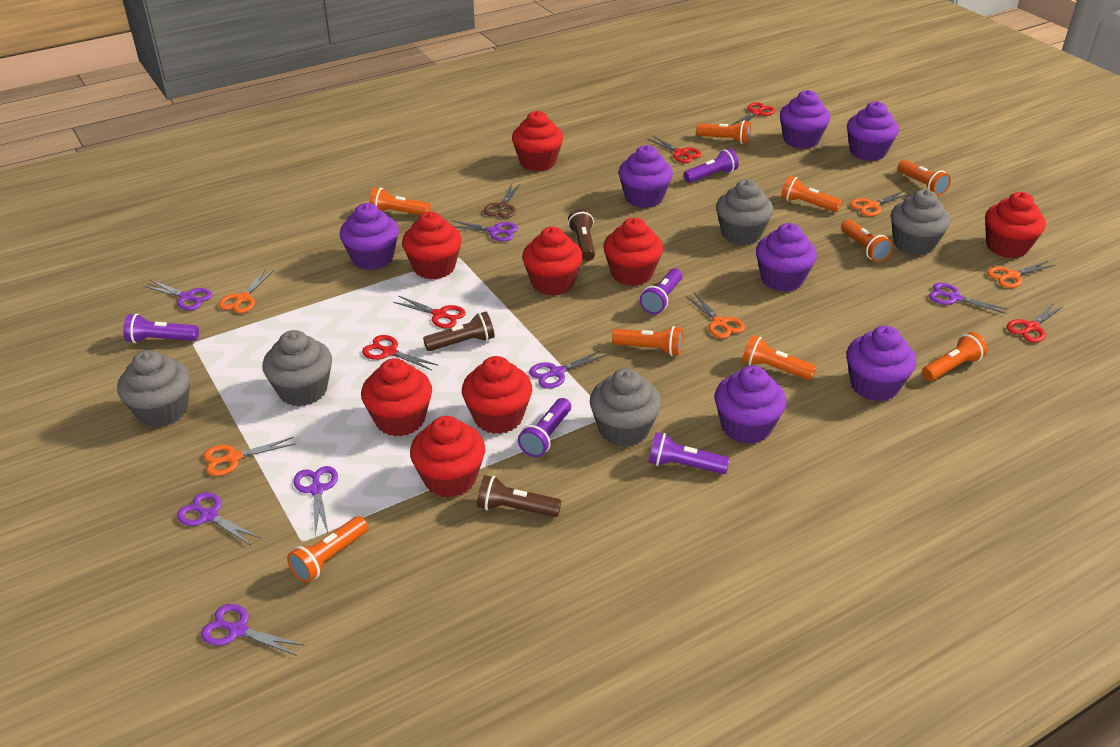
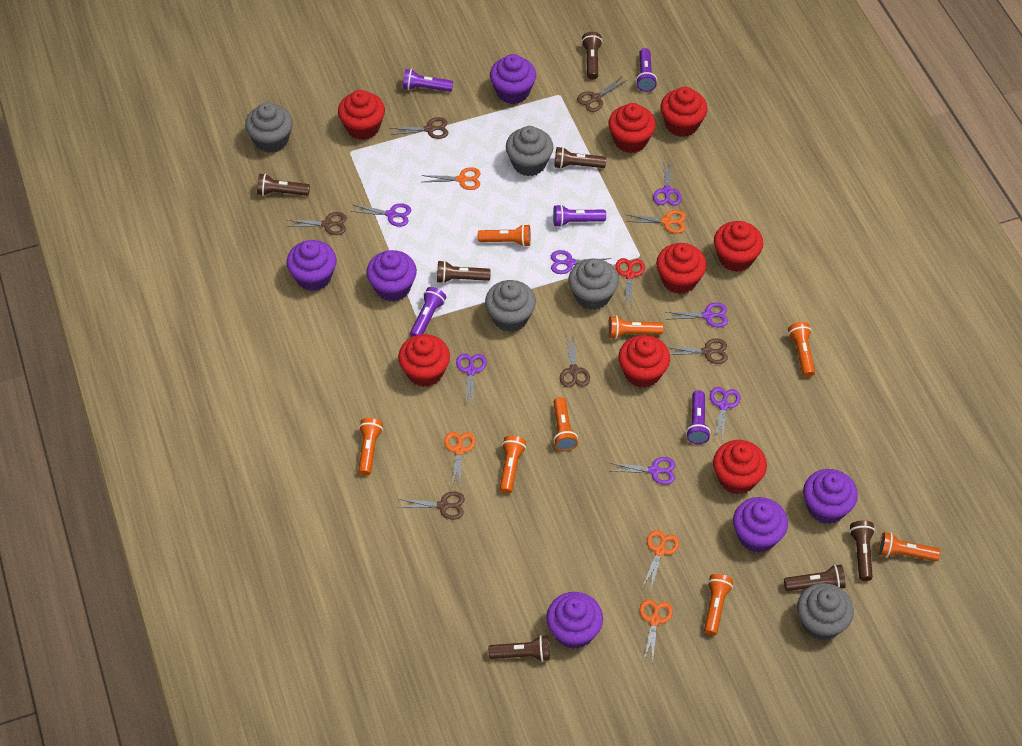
brown flashlight: [423,312,495,351] [477,475,561,517] [568,209,595,261] = 3 -> [257,174,310,196] [437,260,491,284] [488,635,550,662] [555,147,606,169] [581,32,602,80] [784,564,846,591] [849,520,875,581] = 7
brown scissors: [484,183,521,218] = 1 -> [287,212,347,235] [390,117,448,139] [397,491,465,520] [560,337,590,387] [577,77,627,112] [667,338,728,364] = 6
orange flashlight: [287,516,368,583] [369,187,431,215] [612,326,683,356] [696,120,751,144] [742,335,817,380] [781,176,842,212] [841,219,893,262] [898,160,951,196] [922,332,988,381] = 9 -> [358,418,383,476] [478,224,531,247] [499,436,526,494] [553,397,578,451] [608,316,664,339] [704,574,733,636] [788,322,815,377] [879,532,940,561] = 8
purple cupcake: [340,203,399,270] [618,145,673,208] [715,366,786,444] [756,223,817,292] [780,90,830,149] [847,101,899,161] [847,325,916,401] = 7 -> [287,240,337,291] [366,250,417,302] [490,54,536,104] [546,592,603,649] [733,497,788,553] [803,469,858,524] = 6
red scissors: [362,335,438,371] [393,296,466,329] [647,135,702,163] [731,102,775,125] [1007,303,1064,343] = 5 -> [616,258,645,307] = 1

